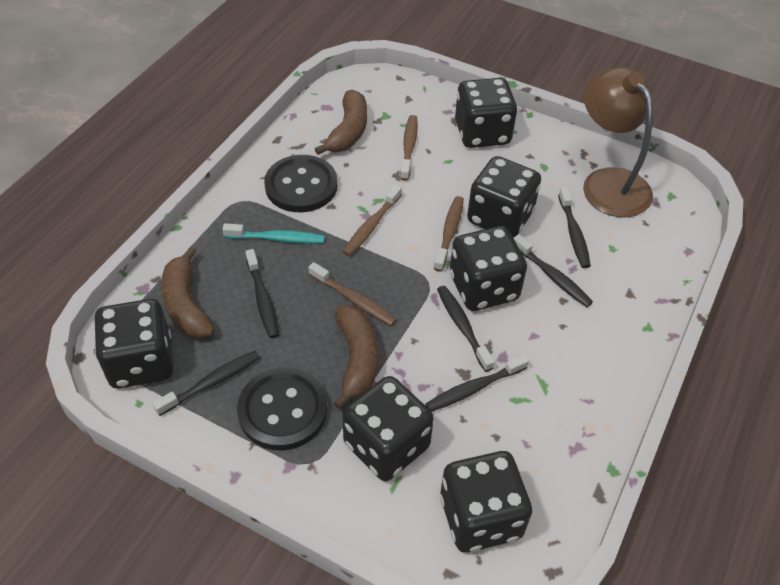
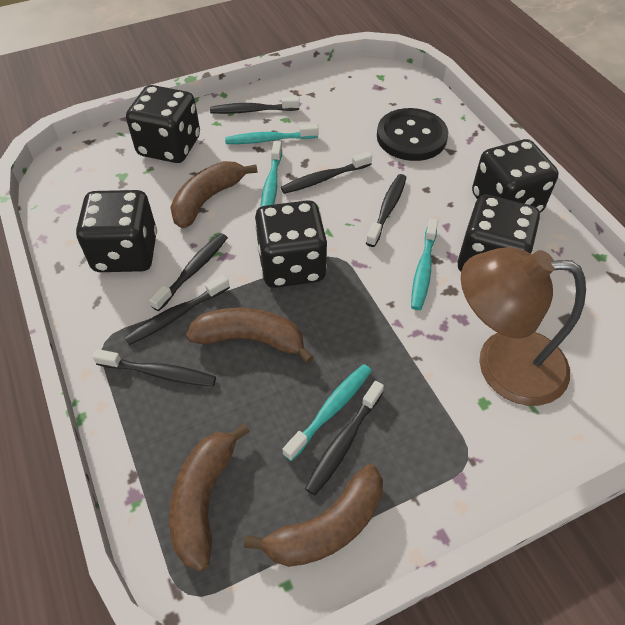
black button: [237,367,327,451] [264,155,338,212] = 2 -> [377,108,448,161] = 1
black dice: [94,299,173,389] [342,376,434,481] [440,451,532,553] [450,226,527,311] [455,78,517,148] [467,156,541,238] = 6 -> [76,190,157,272] [126,85,200,163] [254,200,327,288] [457,195,540,272] [472,139,559,213] = 5
black toothbrush: [152,351,260,416] [245,249,279,338] [425,354,529,412] [437,286,494,372] [513,234,593,307] [558,187,591,268] = 6 -> [93,349,216,386] [124,275,230,345] [149,233,228,311] [210,96,300,114] [281,151,372,194] [305,381,384,496] [366,174,407,247] = 7
brown banana: [161,247,215,339] [315,90,367,155] [334,305,378,409] = 3 -> [169,424,250,571] [170,161,257,228] [186,308,314,364] [244,464,383,567] = 4
brown toothbrush: [308,262,397,326] [343,184,402,256] [400,115,418,181] [434,196,464,272] = 4 -> none = 0
turquoise toothbrush: [222,223,324,244] = 1 -> [225,124,318,144] [261,141,282,207] [283,364,372,461] [411,218,438,310] = 4

